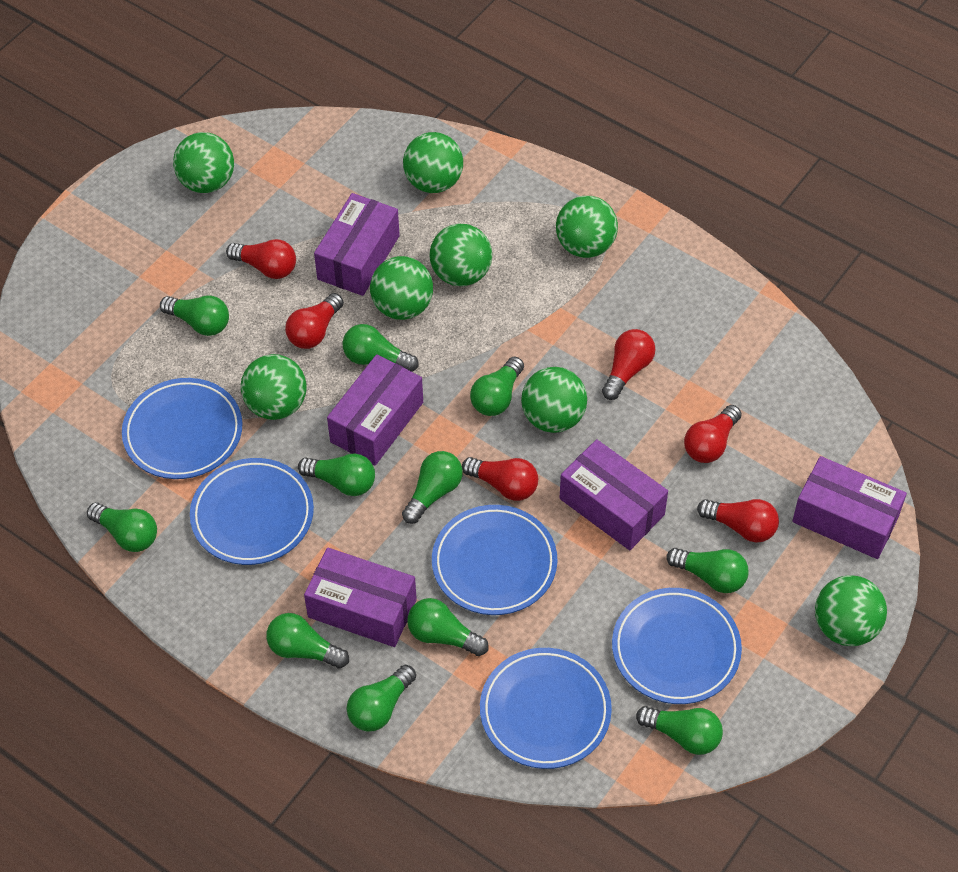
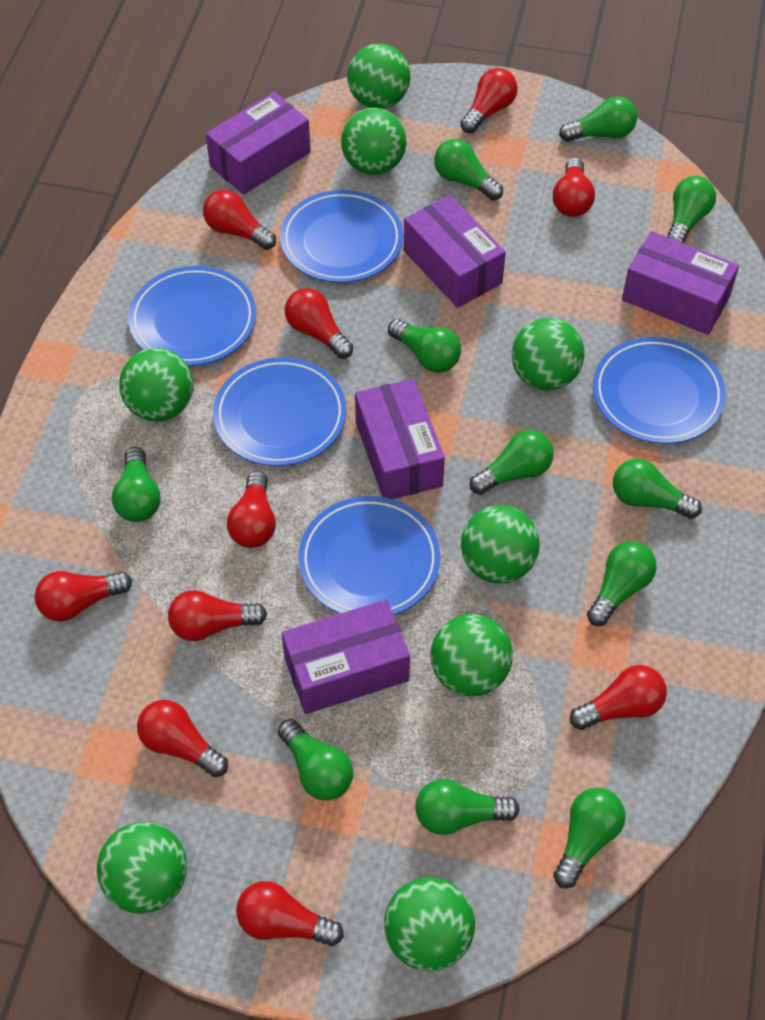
red light bulb: [226,239,296,279] [285,293,344,349] [462,457,538,501] [602,329,656,400] [684,405,741,463] [697,499,779,543] = 6 -> [35,571,132,622] [137,700,228,777] [168,590,267,641] [203,190,276,250] [227,471,276,548] [236,881,344,946] [285,288,353,359] [460,68,517,133] [553,157,595,217] [570,665,667,730] = 10

